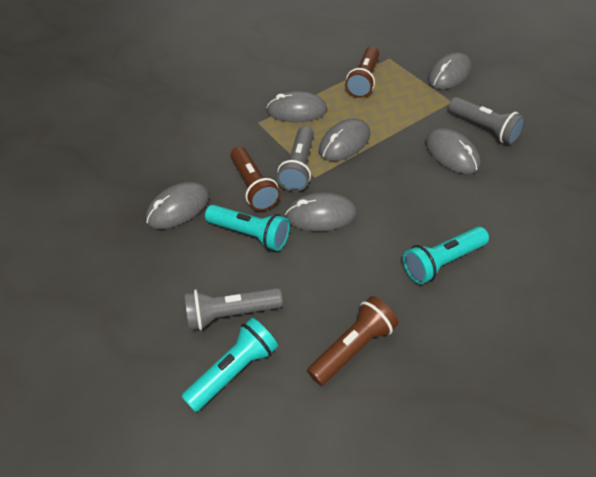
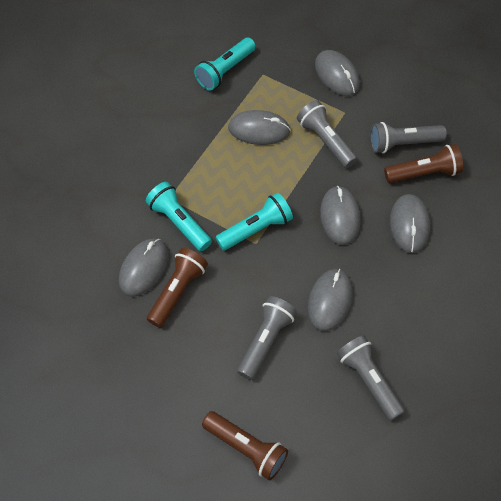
grey flashlight: [185,287,283,330] [277,126,314,192] [448,97,525,145] = 3 -> [237,296,297,380] [297,100,357,168] [337,335,405,421] [370,122,447,153] = 4

